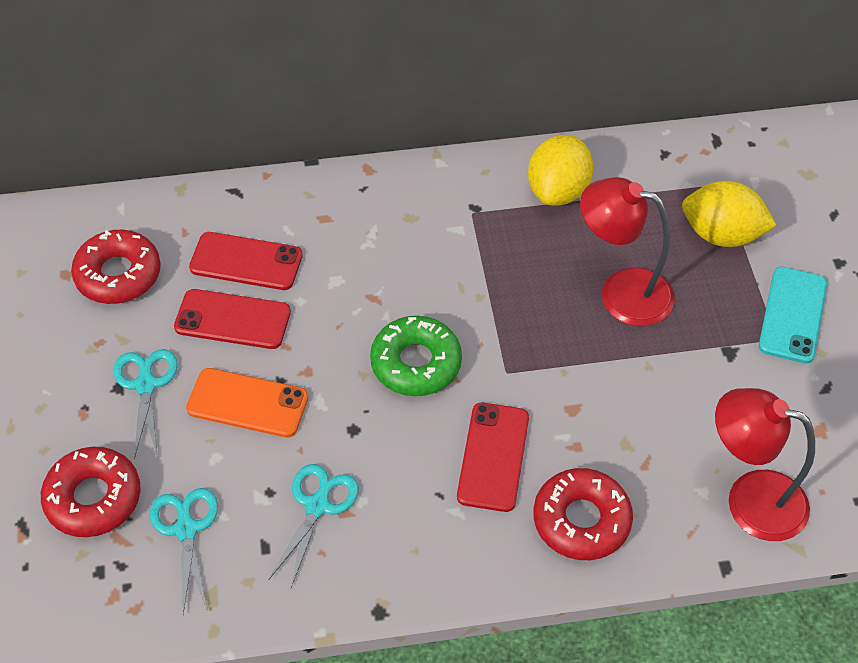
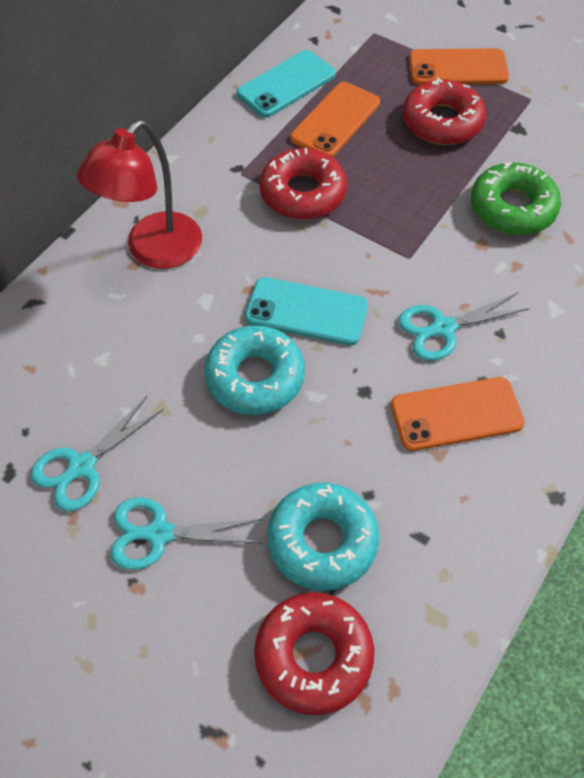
orange phone: [186,368,308,438] = 1 -> [290,82,380,157] [391,377,525,451] [409,48,509,85] = 3
red lamp: [580,177,675,326] [715,388,815,541] = 2 -> [77,120,202,269] = 1
red phone: [174,289,291,349] [189,232,303,290] [457,403,529,512] = 3 -> none = 0
turquoise donut: none = 0 -> [204,325,305,415] [267,483,380,591] = 2
turquoise phone: [759,267,827,364] = 1 -> [237,50,336,117] [245,277,368,345] = 2
yellow lemon: [528,135,593,206] [682,181,777,247] = 2 -> none = 0

